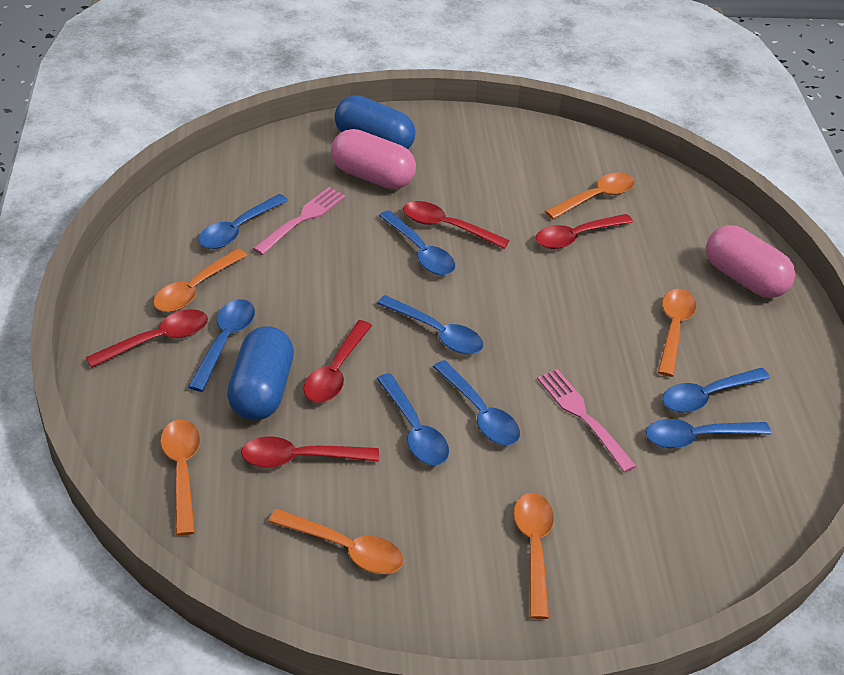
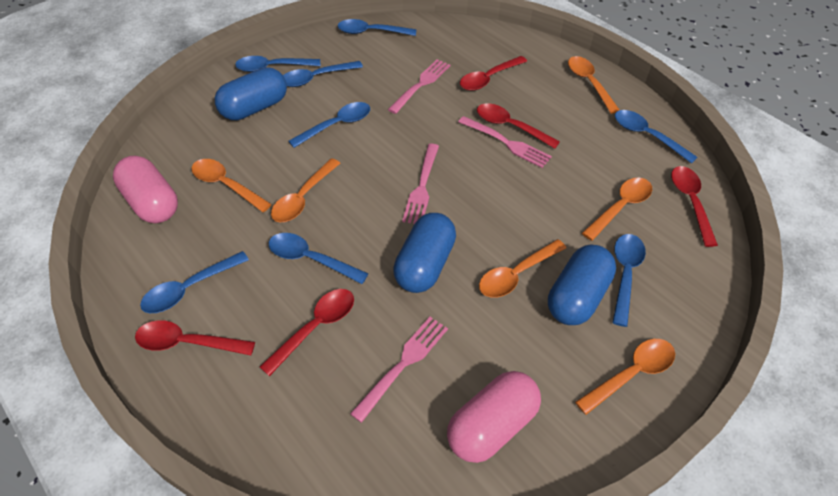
blue capsule: [227,326,294,420] [334,95,415,149] = 2 -> [215,67,287,120] [393,213,456,293] [548,245,616,325] = 3
pink fork: [253,187,346,255] [537,369,637,473] = 2 -> [350,317,448,423] [388,59,451,114] [402,144,439,224] [458,116,552,168] = 4

